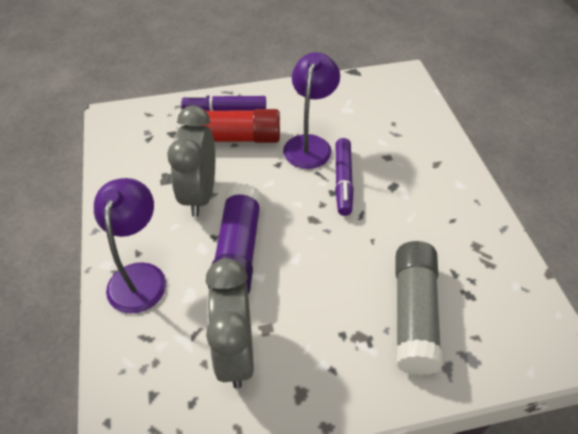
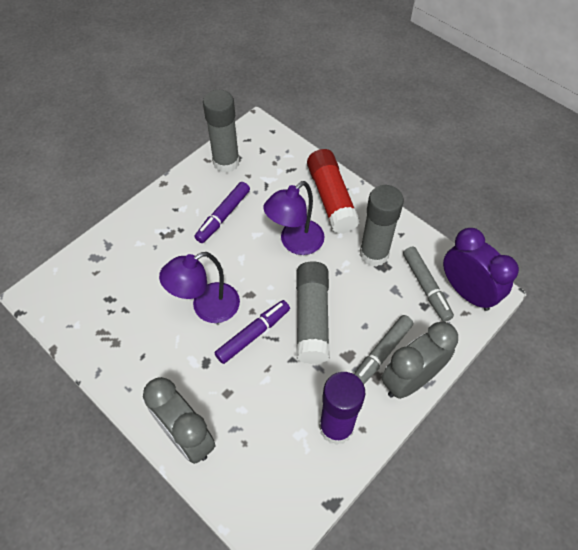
grey glue stick: [396,241,443,375] = 1 -> [203,90,240,173] [296,262,330,364] [360,185,404,267] = 3
grey marker: none = 0 -> [354,315,413,384] [403,246,454,322] = 2
purple clock: none = 0 -> [443,228,519,311] = 1

